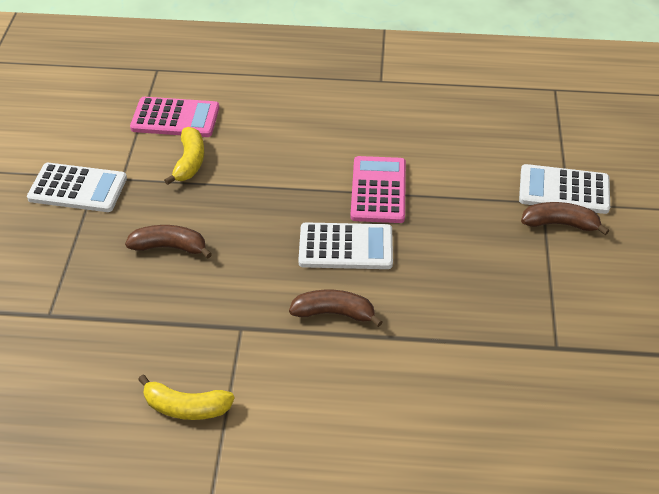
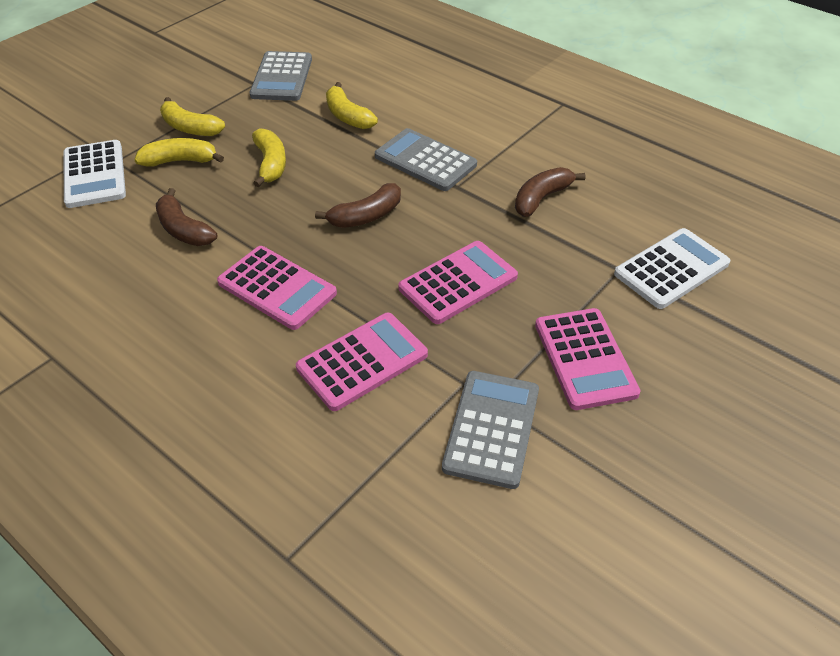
grey calculator: none = 0 -> [250,51,312,101] [375,128,477,191] [442,371,539,489] = 3
pink calculator: [130,97,219,137] [350,156,406,223] = 2 -> [217,246,337,330] [296,313,428,411] [398,241,518,324] [535,308,640,410] = 4
white calculator: [27,163,127,212] [298,222,393,269] [519,164,610,214] = 3 -> [64,140,126,208] [614,228,730,309] = 2
yellow banana: [138,375,235,420] [164,127,204,185] = 2 -> [134,138,224,167] [160,97,225,136] [252,129,286,187] [326,82,378,129] = 4

